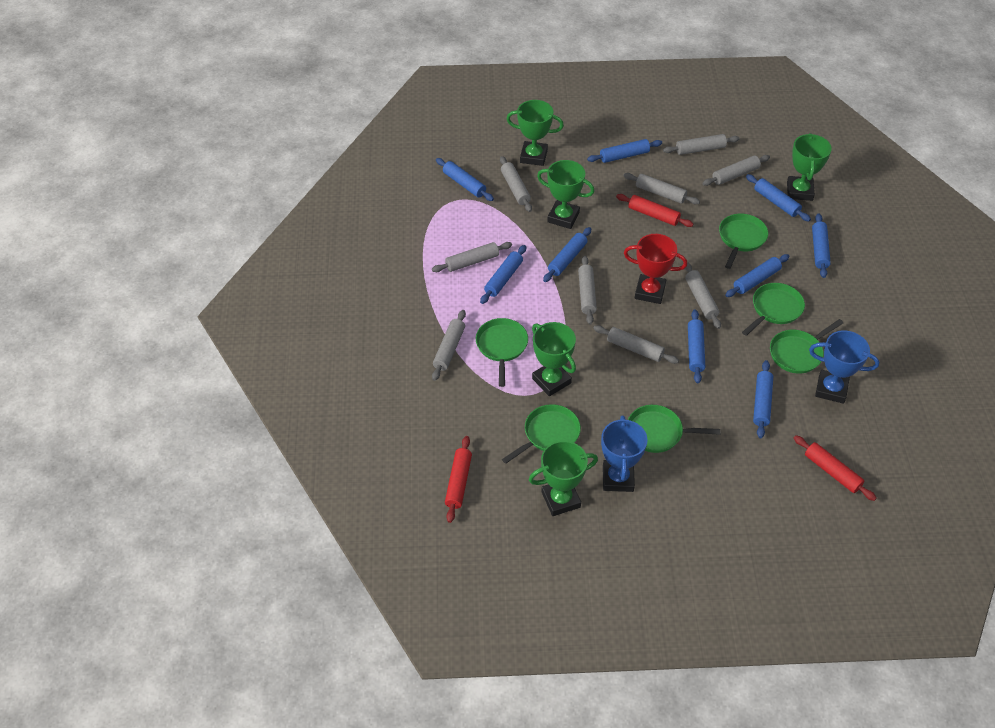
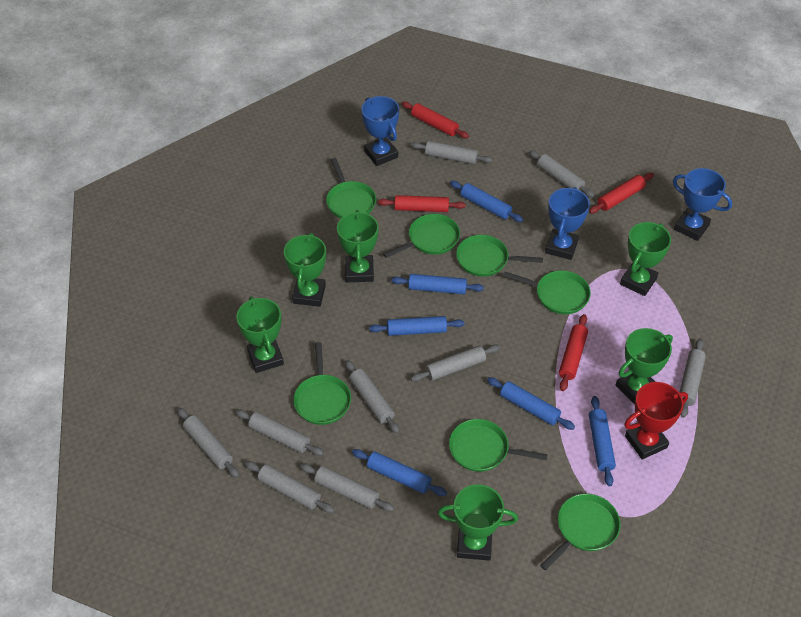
blue rolling pin: [436,158,494,201] [480,245,527,304] [543,227,591,282] [587,139,662,163] [688,309,705,383] [725,254,790,297] [746,174,811,221] [753,360,773,438] [812,214,831,278] = 9 -> [352,449,447,496] [369,316,465,336] [391,274,484,294] [450,181,523,222] [487,377,575,430] [589,396,616,486] = 6
blue trophy: [601,415,648,492] [809,330,879,404] = 2 -> [361,96,399,166] [545,187,590,260] [673,168,732,241] = 3
green pan: [476,318,528,387] [502,404,581,464] [628,405,721,453] [719,214,768,269] [742,283,805,336] [770,319,843,374] = 6 -> [293,342,351,425] [326,158,376,218] [383,214,460,258] [449,419,548,472] [456,235,543,277] [503,270,591,314] [540,494,621,570] = 7
green trophy: [507,100,564,166] [529,441,598,516] [532,322,576,396] [537,160,595,229] [787,133,832,201] = 5 -> [236,296,284,373] [284,233,326,307] [337,210,379,282] [438,484,518,560] [616,328,673,404] [620,222,671,296] = 6
red rolling pin: [445,436,472,523] [616,194,694,227] [794,435,877,501] = 3 -> [378,195,465,212] [402,101,469,138] [559,314,588,391] [589,173,654,213] = 4

